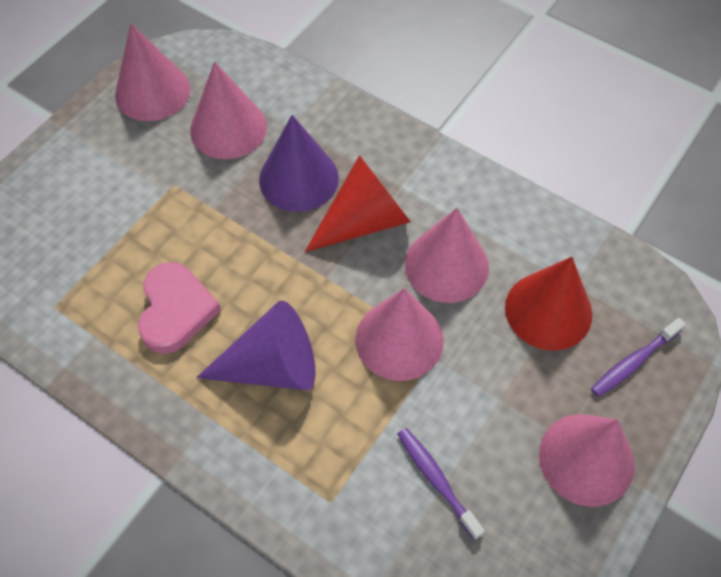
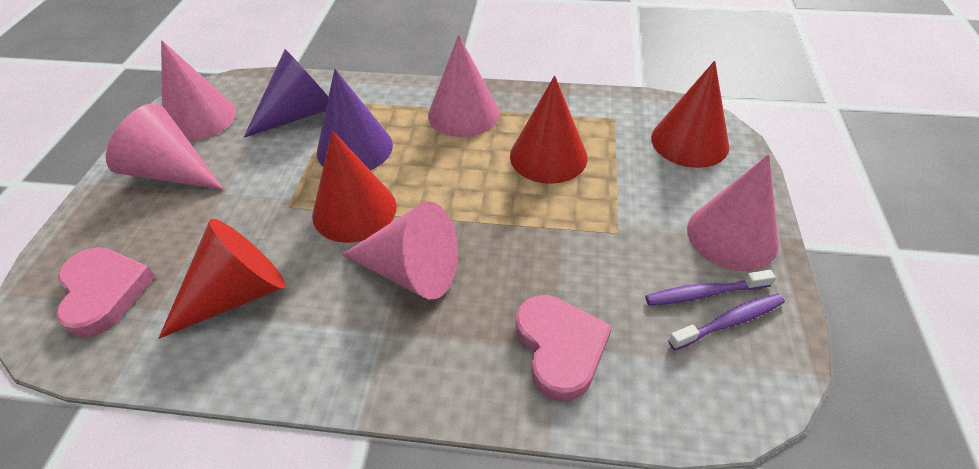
pink heart: [138,262,221,354] = 1 -> [56,247,155,338] [516,295,612,402] = 2
red cone: [305,155,411,252] [505,257,592,351] = 2 -> [159,219,286,339] [312,130,397,243] [510,76,587,184] [651,60,730,168] = 4

